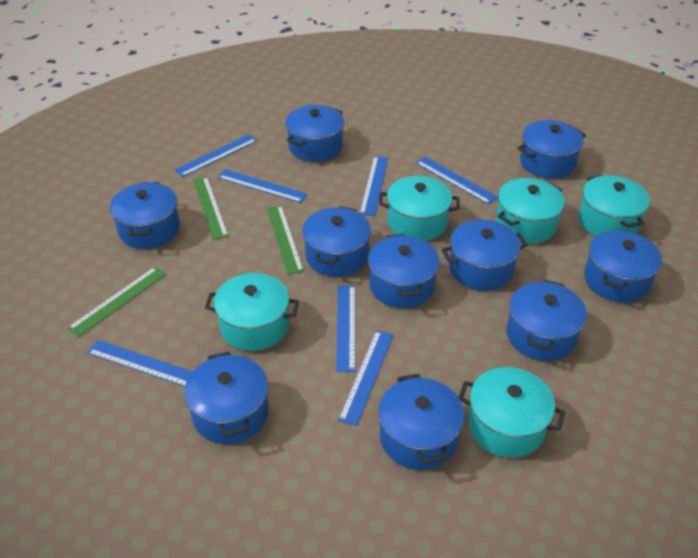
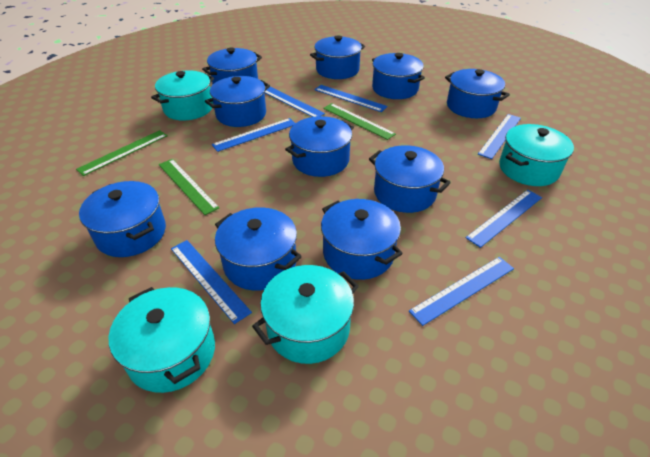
turquoise pot: [205,273,299,351] [379,176,460,241] [459,367,565,458] [496,178,565,244] [578,175,650,236] = 5 -> [109,287,215,393] [151,70,214,120] [252,265,359,364] [499,124,574,186] = 4

